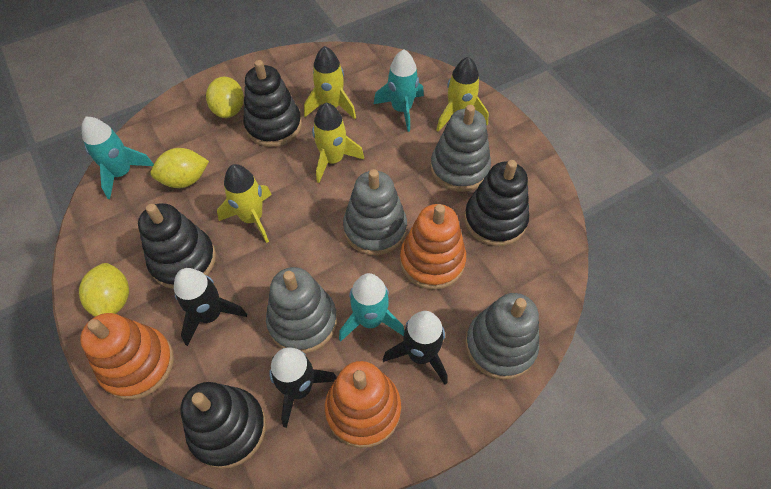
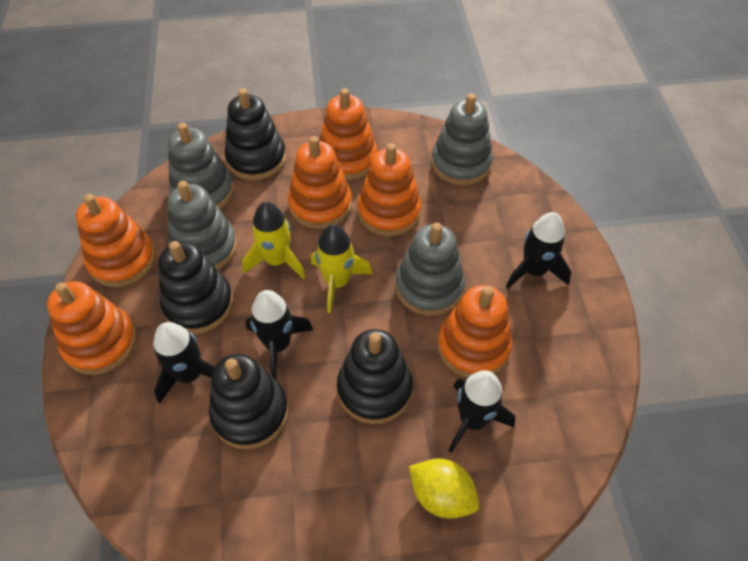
black rocket: [174,268,247,346] [269,347,337,428] [383,311,447,385] = 3 -> [153,322,214,404] [245,290,313,379] [449,370,515,453] [506,212,571,289] = 4
orange stacking toy: [80,313,174,400] [325,361,401,448] [400,204,466,290] = 3 -> [47,281,137,375] [76,194,156,287] [288,136,352,229] [319,88,377,180] [358,143,421,236] [438,285,512,378] = 6
turquoise rocket: [81,117,154,199] [339,273,404,342] [374,49,424,132] = 3 -> none = 0
yellow lemon: [79,263,129,317] [151,148,209,188] [206,77,244,118] = 3 -> [409,458,479,519] = 1
yellow rocket: [217,164,272,243] [304,46,356,119] [312,102,364,183] [436,57,489,132] = 4 -> [242,202,306,279] [311,224,372,313] = 2

